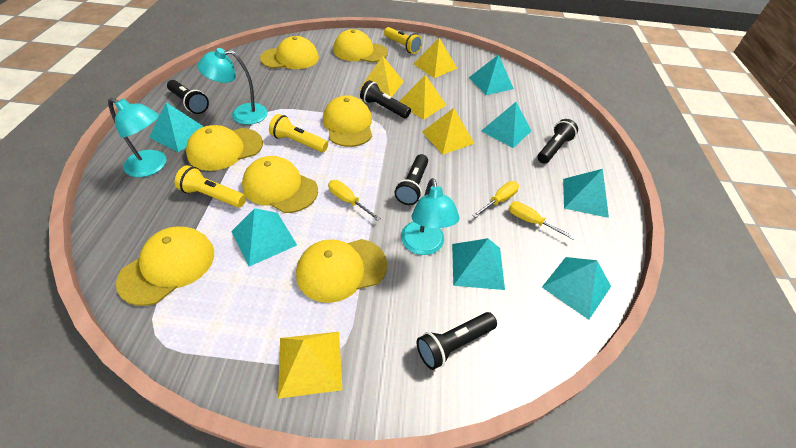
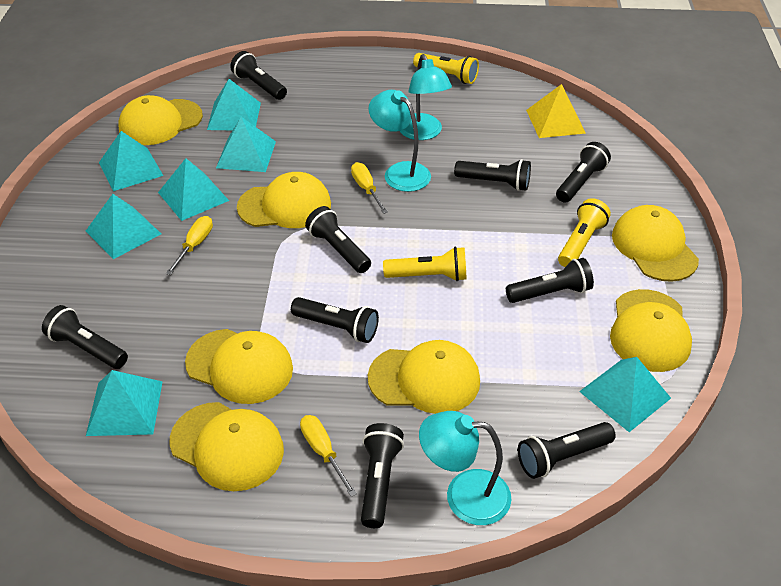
black flashlight: [167,80,209,114] [360,80,411,118] [394,154,428,205] [417,312,497,370] [538,119,578,164] = 5 -> [42,305,128,369] [230,51,287,100] [291,297,379,343] [305,206,371,273] [361,423,404,528] [454,159,531,191] [506,258,594,303] [518,422,616,479] [556,142,611,203] = 9
yellow pyramid: [278,332,342,398] [360,56,404,97] [399,75,446,120] [413,38,458,78] [422,108,475,155] = 5 -> [526,84,586,138] = 1

